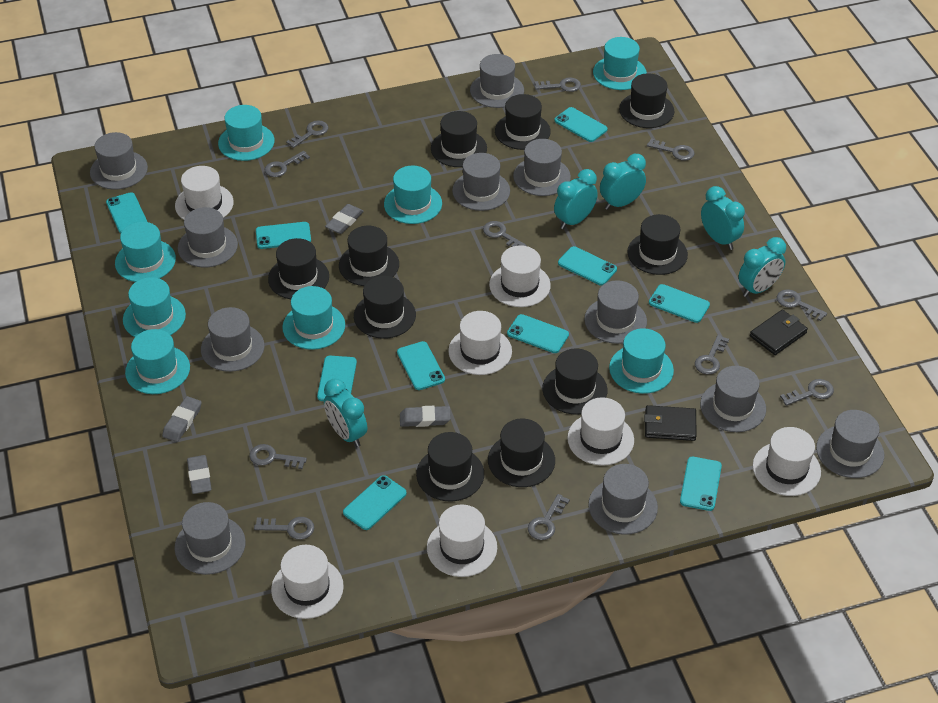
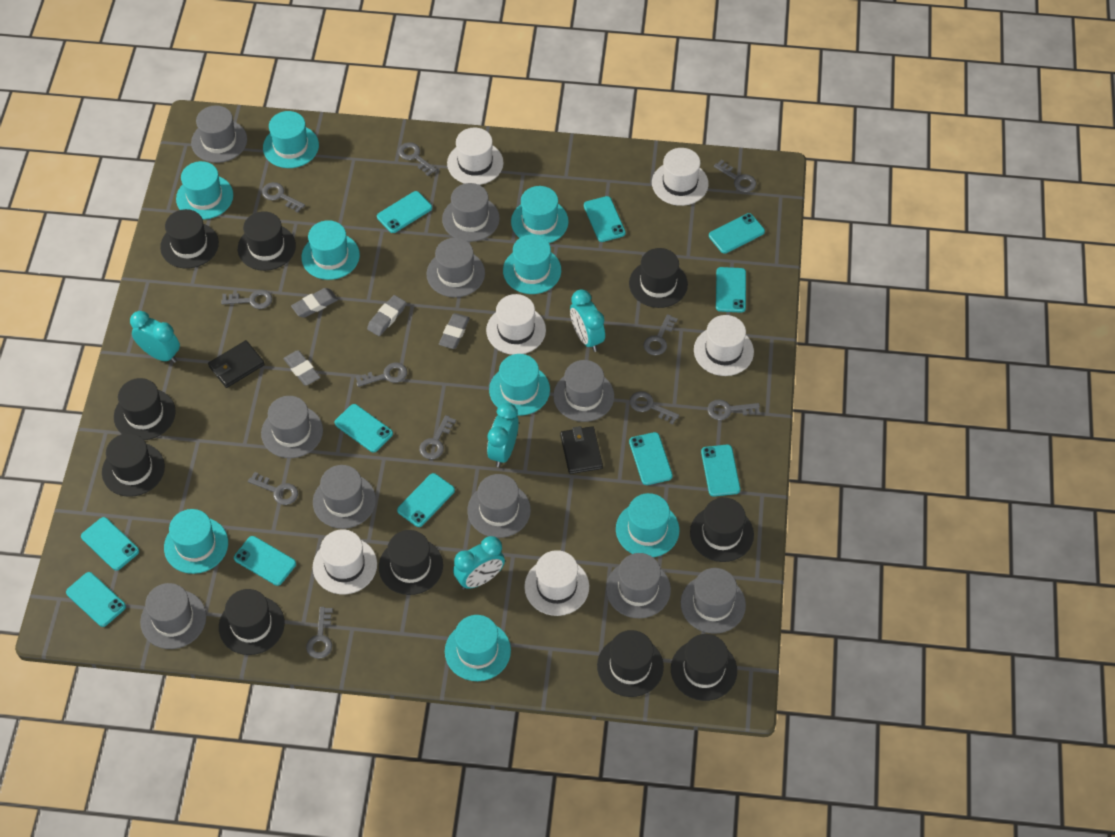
grey hat: [90,132,148,190] [175,502,246,575] [178,207,238,267] [201,307,265,372] [452,153,510,211] [470,54,524,108] [513,139,571,196] [584,280,647,344] [588,464,658,535] [700,366,766,432] [816,410,884,478] = 11 -> [140,583,206,649] [191,105,247,163] [261,396,323,458] [313,465,376,529] [427,238,485,297] [442,183,500,242] [467,474,531,538] [553,360,614,422] [606,553,671,618] [680,568,746,634] = 10
turquoise clock: [324,379,367,447] [554,169,598,229] [600,154,646,210] [701,186,745,250] [738,237,786,297] = 5 -> [130,311,180,363] [453,536,505,589] [487,403,519,467] [570,289,605,352] = 4
turquoise hat: [115,222,176,282] [123,277,186,337] [125,329,190,394] [218,105,274,161] [282,286,345,350] [384,166,442,224] [593,37,647,90] [609,328,674,394] = 8 -> [164,509,228,574] [176,161,233,220] [263,111,319,168] [301,220,360,280] [445,615,511,681] [489,354,550,416] [503,235,561,294] [511,186,569,243] [616,493,679,557] = 9
turquoise phone: [106,192,147,233] [256,222,311,249] [317,356,357,401] [343,475,407,530] [397,341,445,390] [507,314,569,353] [554,107,608,142] [558,246,617,286] [649,284,710,323] [680,457,722,511] = 10 -> [66,572,126,627] [81,517,139,571] [234,536,296,586] [334,404,393,452] [377,191,432,233] [397,473,455,527] [584,196,626,242] [629,432,673,485] [701,445,740,497] [709,213,765,254] [716,267,746,313] = 11
white hat: [175,166,234,220] [271,545,344,619] [427,504,497,577] [448,311,512,375] [489,245,551,307] [567,397,634,466] [753,427,821,496] = 7 -> [313,529,377,594] [447,128,504,185] [486,294,546,355] [524,550,589,616] [652,148,709,206] [694,315,754,376] = 6

